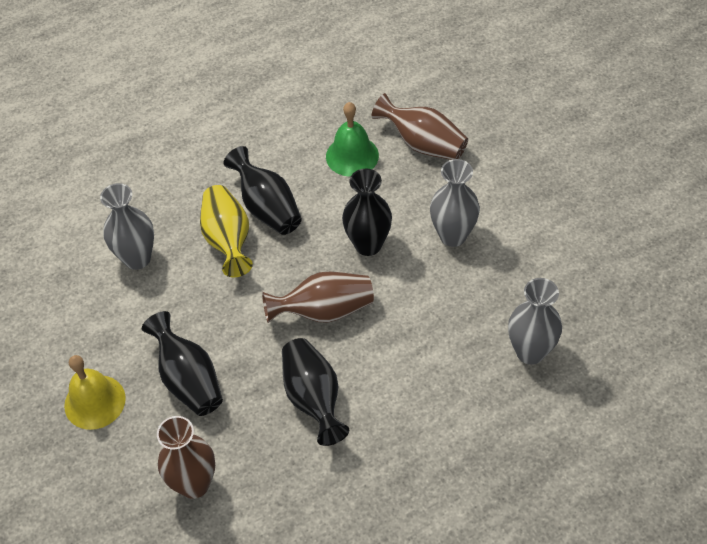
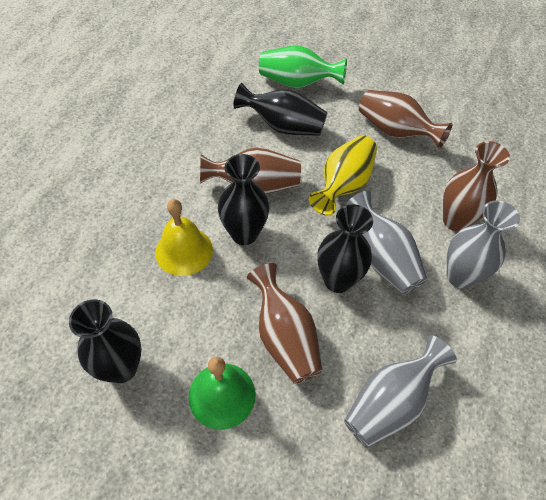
brown vase: [157,416,215,499] [262,272,374,323] [372,93,468,160] = 3 -> [200,148,301,194] [247,263,323,384] [359,90,452,149] [443,141,510,231] = 4
green vase: none = 0 -> [259,46,347,88] = 1

